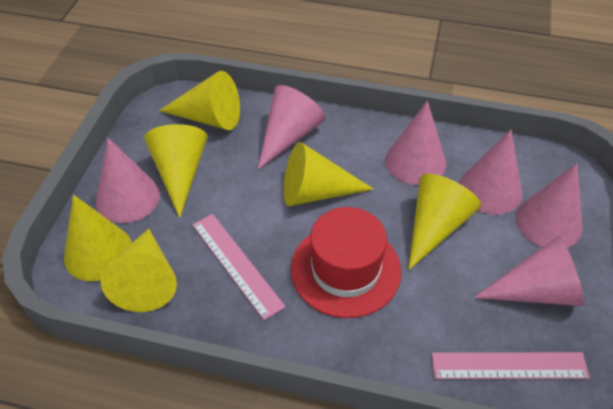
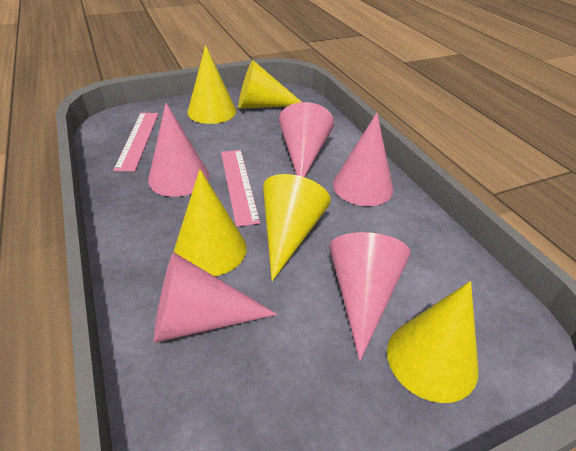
pink cone: [96,138,160,223] [258,85,326,170] [385,101,446,185] [459,130,523,215] [474,236,585,306] [516,163,583,248] = 6 -> [148,103,210,197] [154,252,277,343] [279,102,334,177] [329,232,410,361] [333,113,393,206] = 5
red hat: [291,207,401,318] = 1 -> none = 0
yellow cone: [64,195,132,281] [101,229,177,312] [144,124,208,218] [159,71,240,130] [284,142,374,206] [408,174,481,270] = 6 -> [174,169,247,276] [187,45,236,124] [238,60,301,109] [263,174,331,281] [387,281,479,403] = 5

